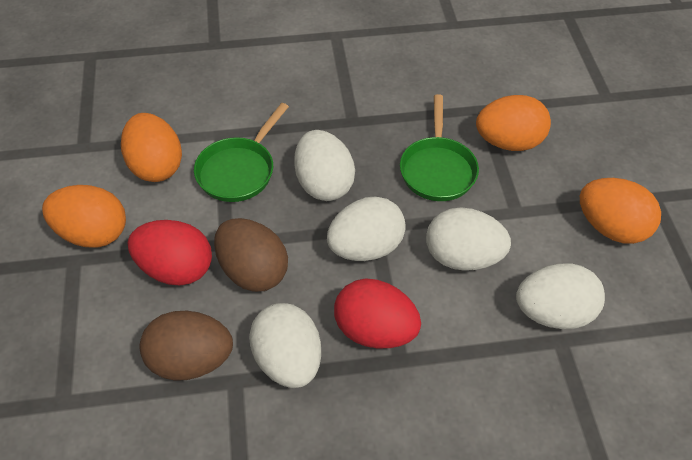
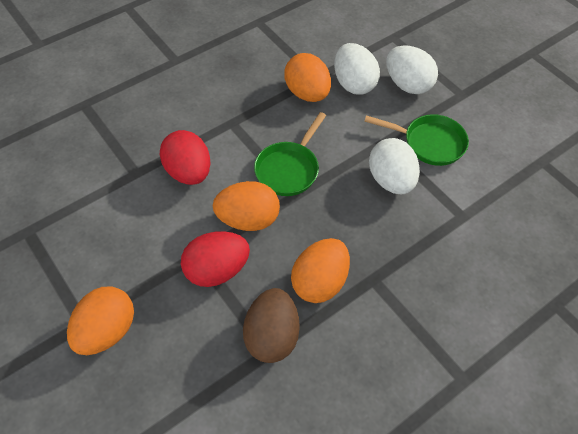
brown egg: [140,311,233,381] [214,218,288,292] = 2 -> [243,288,300,363] = 1
white egg: [249,303,321,388] [294,130,355,201] [327,197,406,261] [426,207,511,271] [516,263,605,329] = 5 -> [334,43,380,95] [369,138,420,194] [386,45,438,94] = 3

